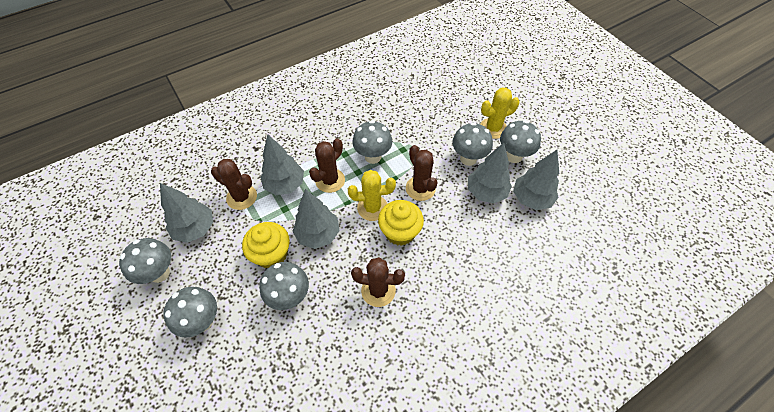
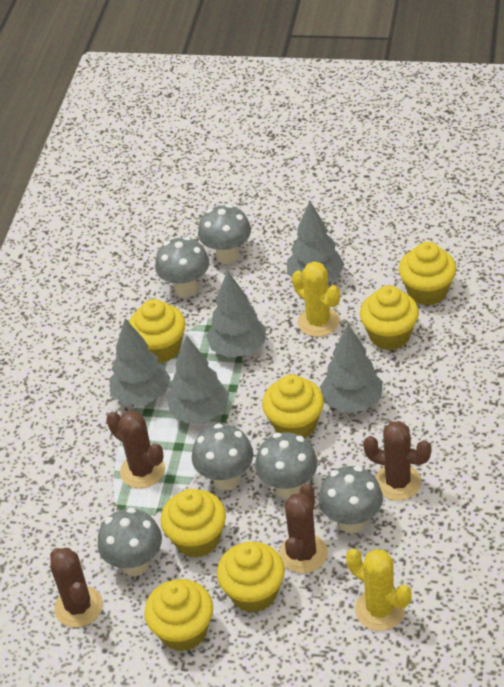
yellow cupcake: [242,222,290,268] [378,200,424,246] = 2 -> [129,299,185,363] [144,579,213,651] [161,489,226,558] [217,542,285,613] [262,374,324,438] [360,285,419,350] [399,242,456,306] = 7

